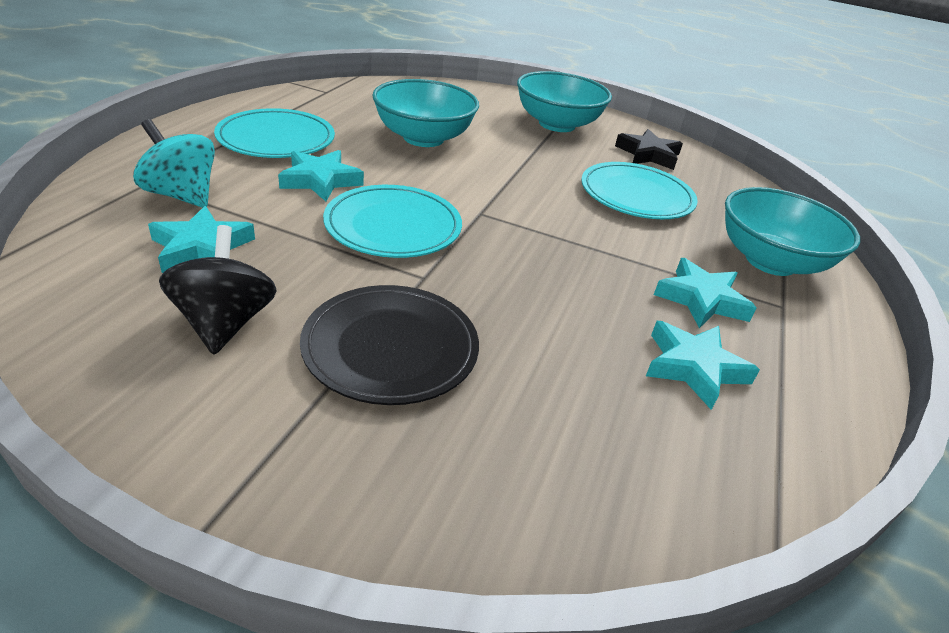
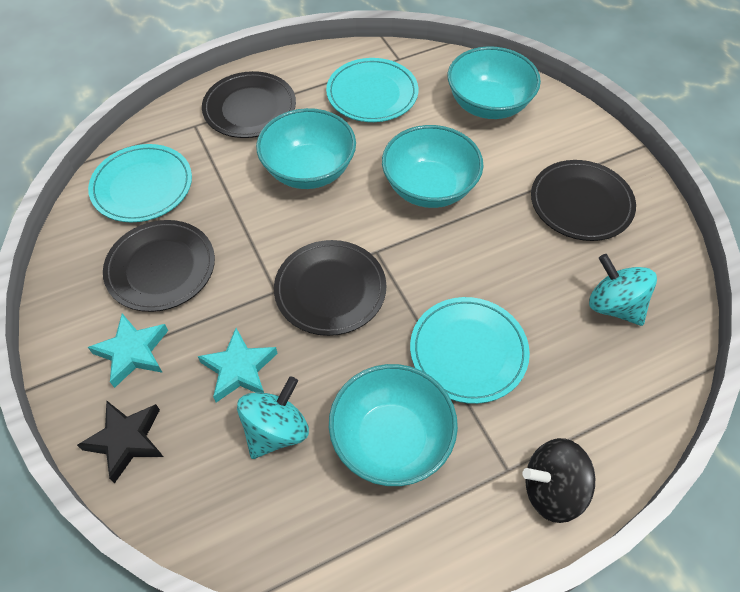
black plate: [300,285,479,405] = 1 -> [103,220,215,312] [202,71,296,138] [274,240,386,336] [531,160,636,241] = 4
turquoise bowl: [372,79,479,147] [517,71,612,132] [725,187,860,276] = 3 -> [256,108,356,189] [329,364,458,486] [382,125,484,208] [448,46,541,119] = 4
turquoise spinning top: [133,119,215,208] = 1 -> [237,376,309,459] [589,254,657,326] = 2
turquoise star: [148,206,255,273] [278,150,364,201] [646,321,760,410] [654,258,757,328] = 4 -> [88,313,168,388] [198,328,278,402] = 2

